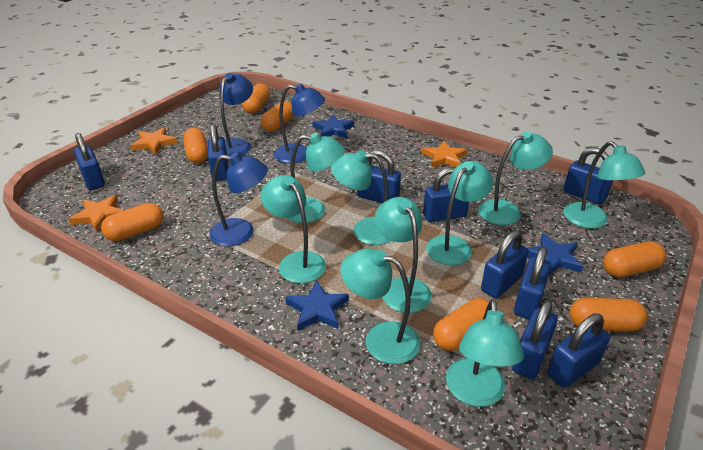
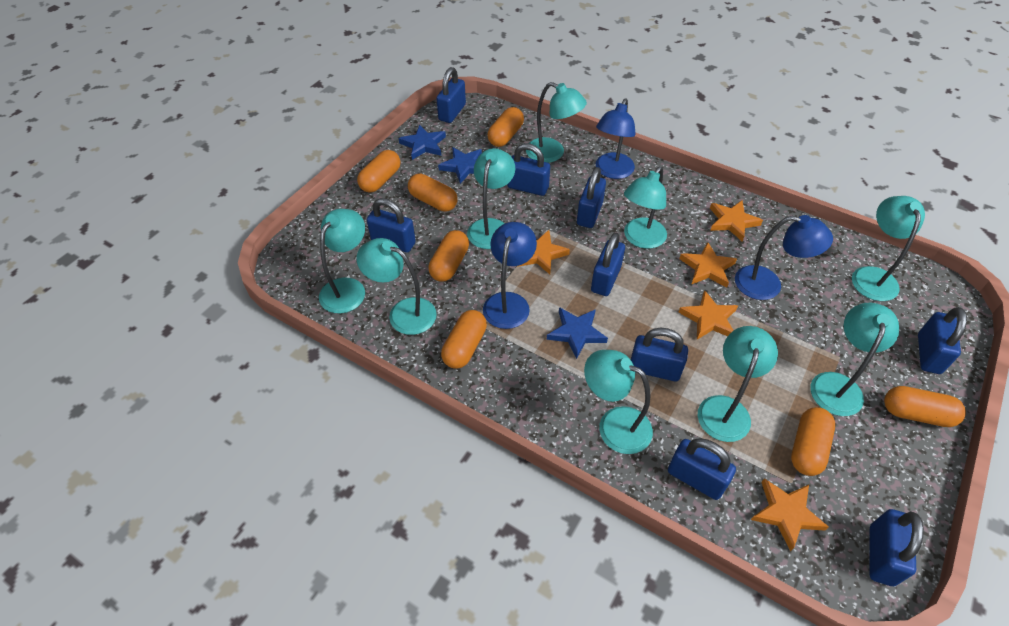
orange star: [69,195,124,232] [130,127,177,154] [422,141,467,168] = 3 -> [517,230,570,275] [678,290,738,340] [679,242,737,288] [710,201,763,242] [751,478,829,551] = 5

